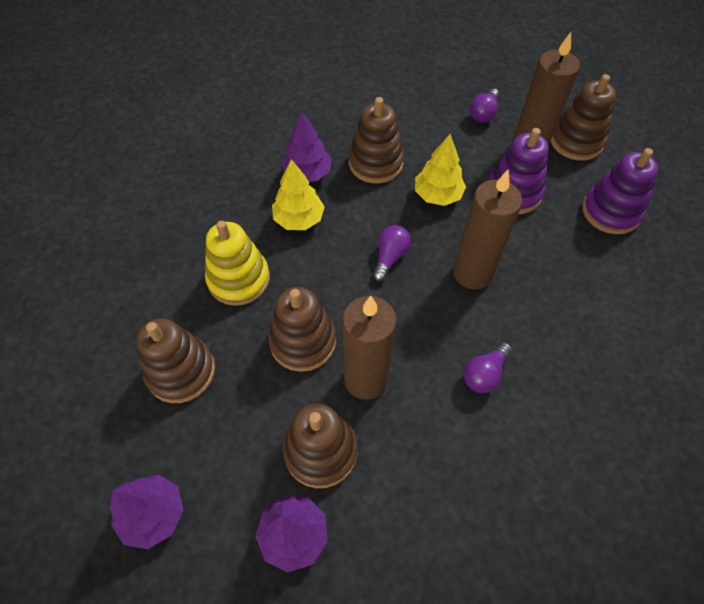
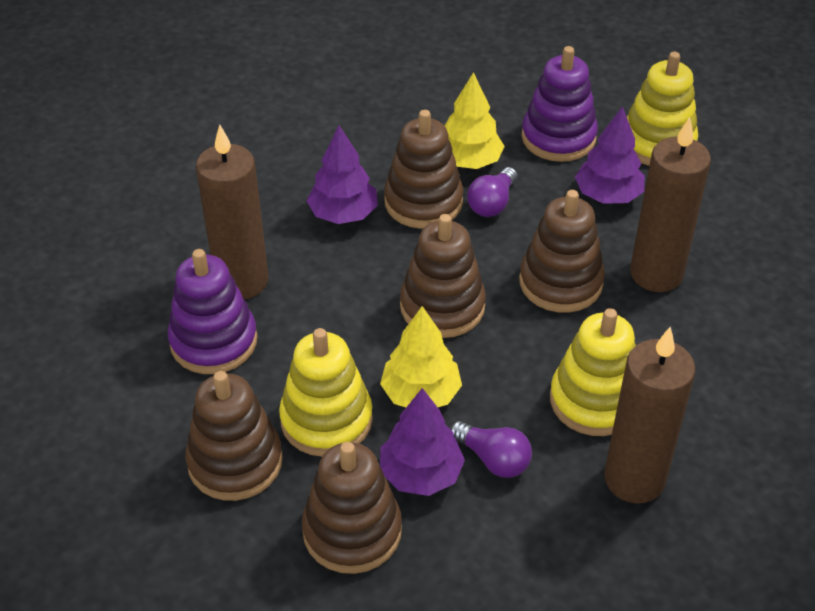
purple light bulb: [373,225,411,282] [464,342,512,393] [470,89,499,123] = 3 -> [450,421,532,478] [467,167,517,217] = 2
yellow stacking toy: [205,220,270,306] = 1 -> [279,328,373,457] [550,308,636,436] [627,52,698,166] = 3

